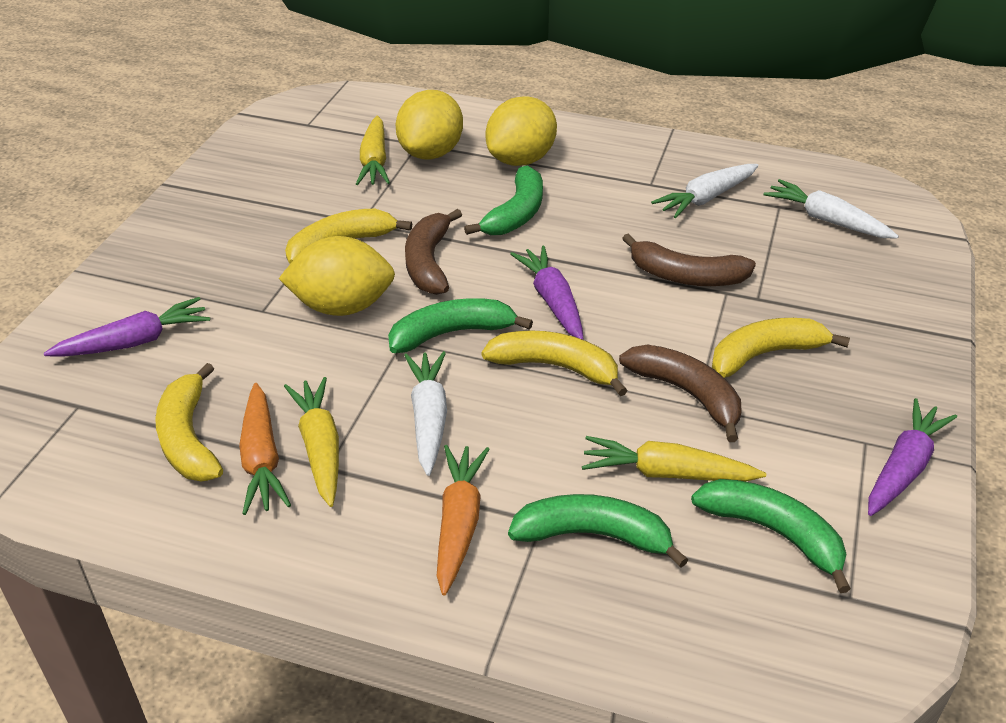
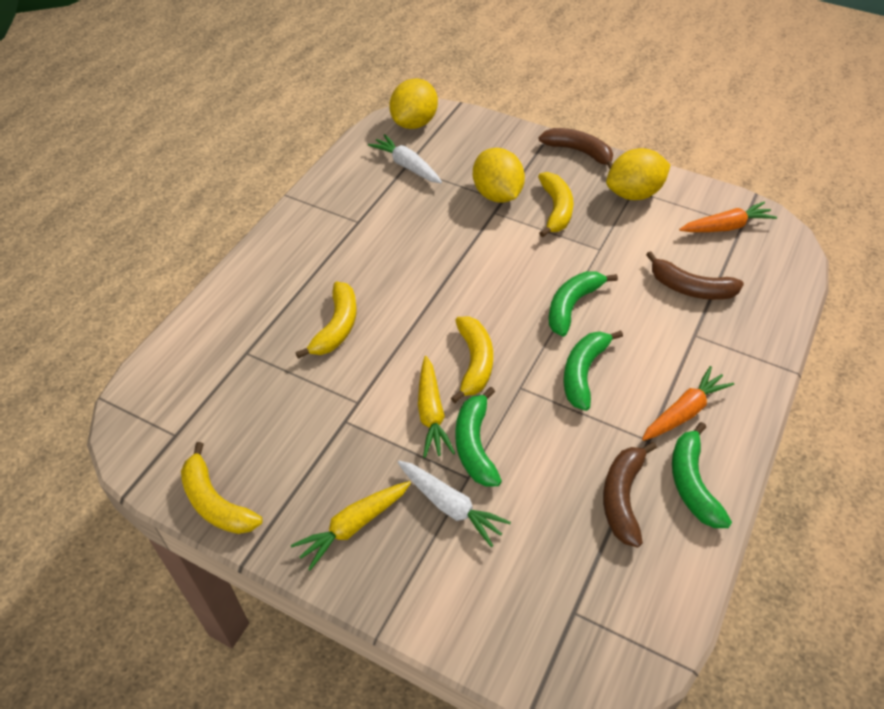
purple carrot: [44,297,210,357] [510,246,584,340] [868,398,957,516] = 3 -> none = 0
white carrot: [404,351,447,476] [651,164,759,218] [763,179,899,239] = 3 -> [368,134,442,183] [397,461,511,547] = 2
yellow carrot: [284,377,339,507] [356,116,390,185] [582,436,766,482] = 3 -> [291,481,411,570] [418,356,455,458] = 2

